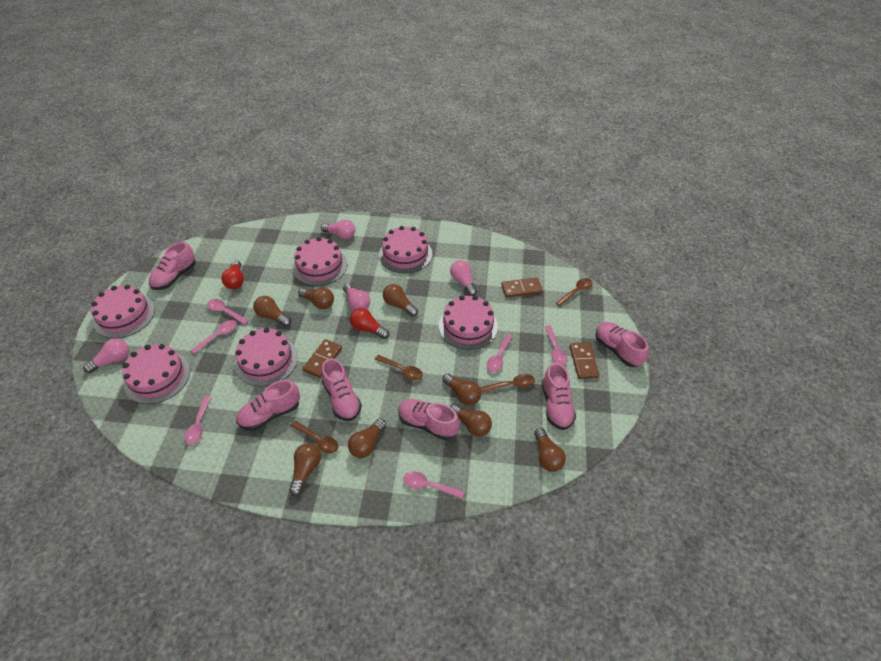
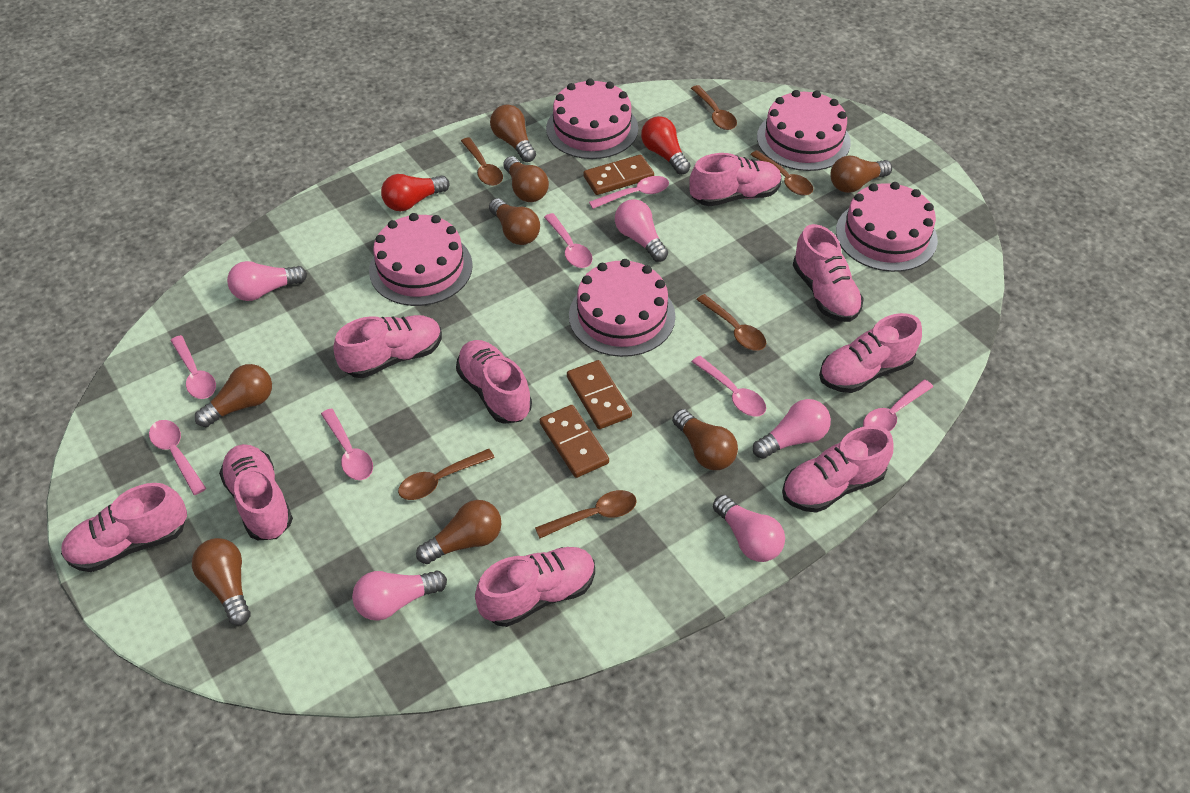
brown spoon: [290,420,338,453] [375,355,423,380] [480,374,535,393] [556,278,593,307] = 4 -> [398,449,495,500] [461,137,503,186] [535,490,637,539] [691,85,737,130] [696,294,766,351] [750,150,813,195] = 6
pink cake: [91,285,155,338] [122,344,190,404] [235,328,298,386] [293,237,347,286] [379,226,432,273] [439,295,498,350] = 6 -> [369,213,473,306] [546,78,638,159] [569,259,676,357] [757,90,851,171] [836,182,938,272] = 5
pink light bulb: [83,338,129,373] [321,220,355,239] [343,284,370,310] [450,260,477,296] = 4 -> [227,261,307,301] [352,571,447,620] [615,199,668,262] [713,495,785,562] [753,399,831,459] = 5
pink shoe: [149,242,196,290] [236,380,300,431] [322,358,362,421] [398,399,460,440] [542,362,576,430] [595,322,649,367] = 6 -> [61,483,187,572] [219,444,293,540] [333,315,442,378] [456,340,532,424] [475,547,595,627] [689,153,782,206] [782,426,894,513] [793,224,864,322] [819,313,922,393] = 9
pink spoon: [184,395,212,445] [190,320,237,354] [207,299,249,325] [403,471,464,499] [487,334,513,372] [544,325,568,365] = 6 -> [149,420,206,495] [171,335,216,399] [321,408,373,480] [544,213,593,268] [589,176,669,209] [692,356,766,417] [863,379,933,432] = 7

